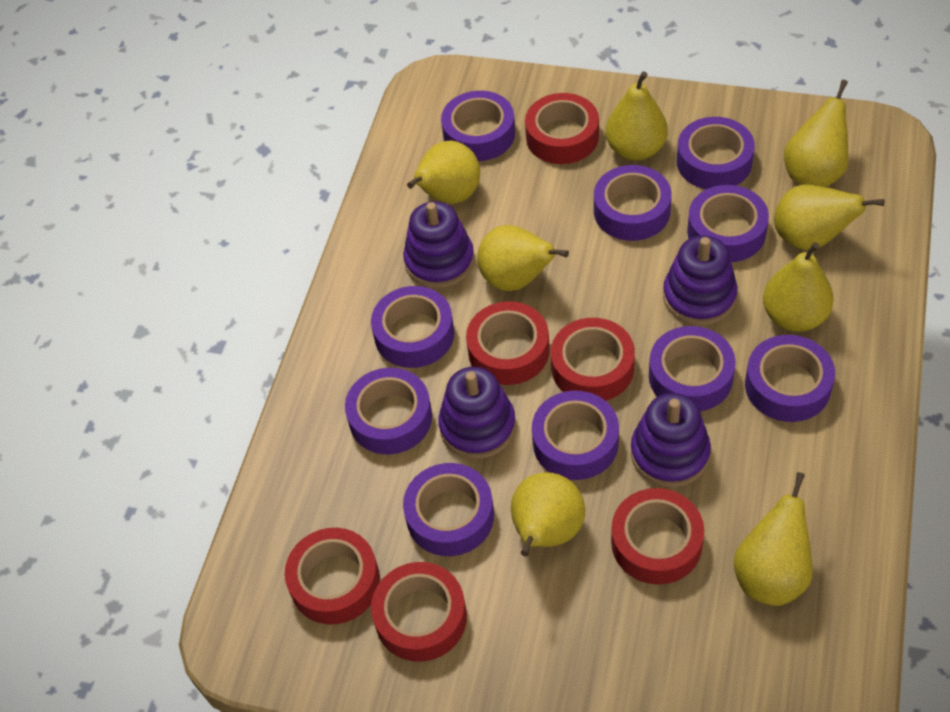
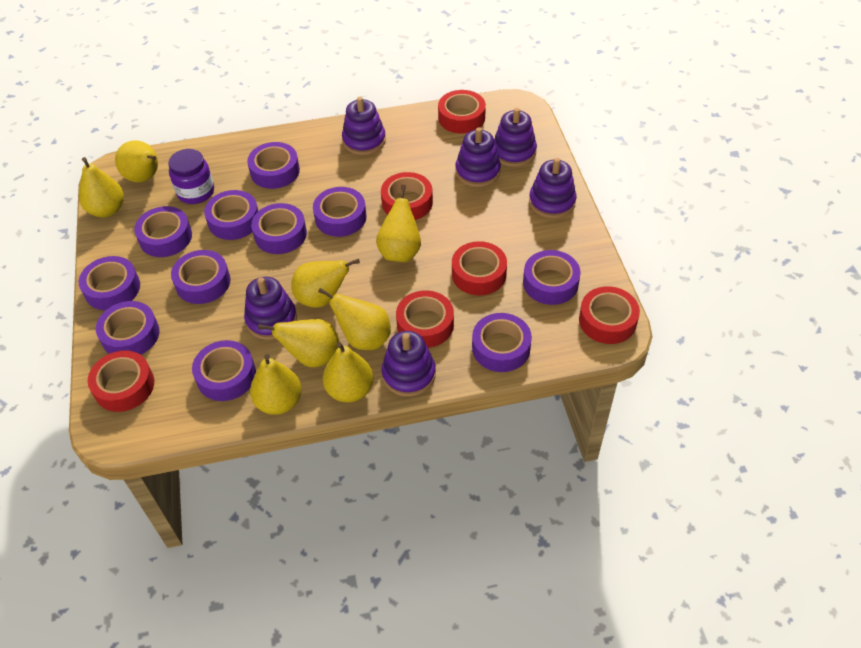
purple jar: none = 0 -> [168,149,214,204] = 1
purple stacking toy: [403,201,474,288] [438,367,516,459] [631,393,711,487] [663,235,738,325] = 4 -> [244,277,297,340] [342,97,386,155] [382,331,436,397] [456,127,501,187] [494,108,537,167] [529,158,576,218] = 6
purple tape: [345,368,432,454] [371,286,454,368] [403,463,494,556] [441,91,515,161] [532,391,619,480] [594,165,672,241] [649,326,736,411] [677,117,755,189] [687,185,769,262] [745,335,835,422] = 10 -> [79,256,140,310] [96,301,159,355] [134,206,192,257] [171,250,231,304] [192,340,256,401] [204,190,258,240] [247,142,300,189] [251,203,307,254] [313,187,367,237] [472,313,532,372] [523,250,581,305] = 11

